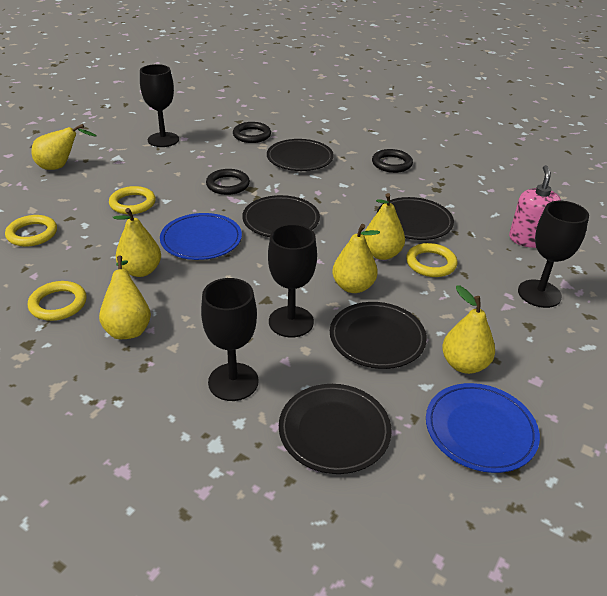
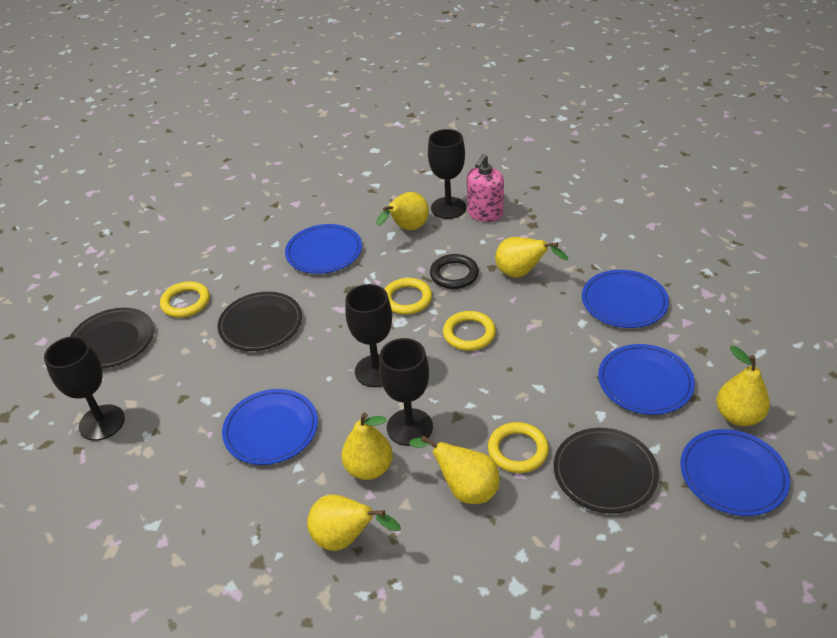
black plate: [242,195,320,237] [267,139,334,171] [279,384,392,474] [330,302,427,369] [377,197,454,240] = 5 -> [71,308,154,369] [217,292,302,351] [554,428,659,513] = 3
black ring: [206,169,250,195] [233,122,271,143] [372,149,413,173] = 3 -> [430,254,479,289] = 1
blue plate: [160,213,242,260] [426,383,540,473] = 2 -> [222,389,318,465] [285,224,362,274] [582,270,669,328] [598,344,695,415] [680,429,790,516] = 5

